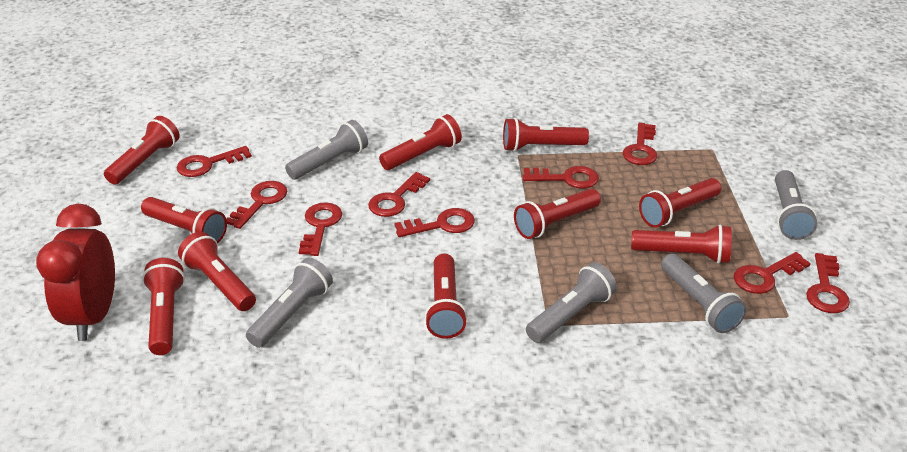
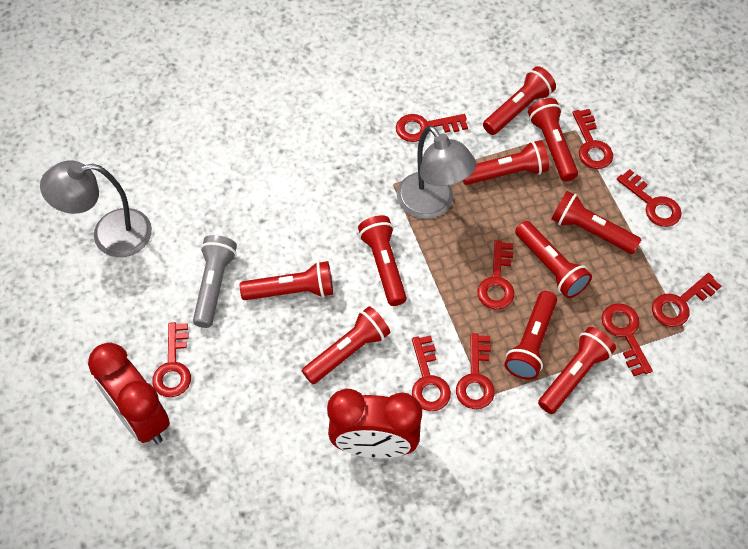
grey flashlight: [246,257,333,348] [285,120,368,180] [526,262,617,343] [661,254,747,333] [775,170,817,240] = 5 -> [193,235,237,328] = 1
grey lamp: none = 0 -> [40,160,152,257] [397,125,476,219] = 2
red clock: [36,204,115,341] = 1 -> [88,343,170,444] [327,389,422,458] = 2

